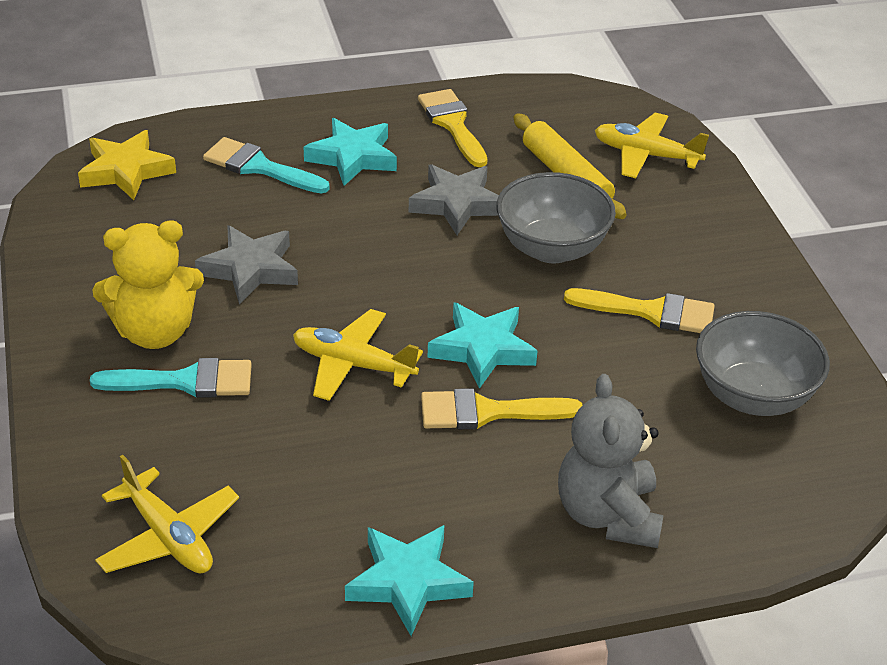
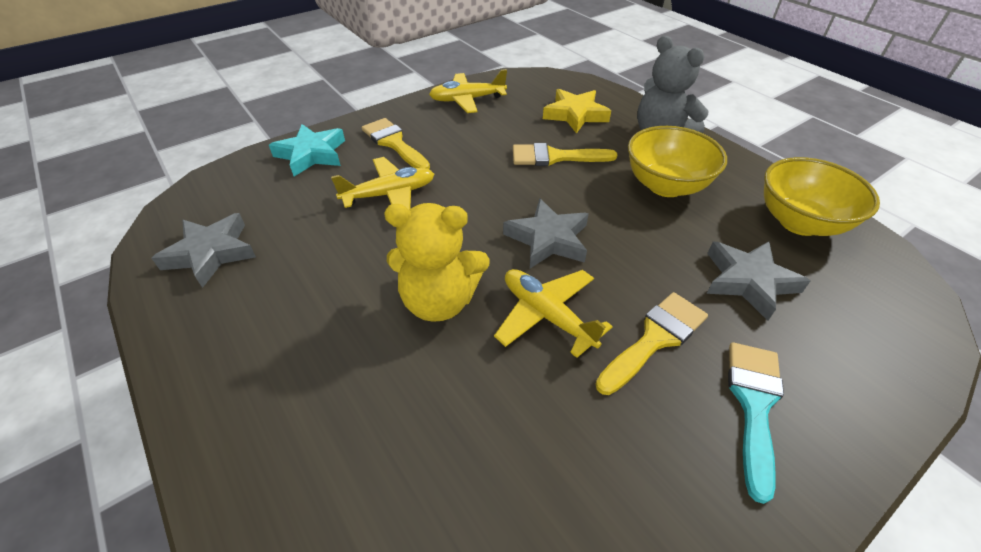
grey bowl: [496,172,616,263] [696,311,830,416] = 2 -> none = 0
grey star: [195,225,298,304] [409,165,499,235] = 2 -> [152,213,256,288] [503,198,589,268] [706,241,810,321] = 3
turquoise brush: [90,358,252,398] [203,137,330,193] = 2 -> [728,342,784,504] = 1
turquoise star: [304,118,397,186] [345,525,474,636] [428,302,537,389] = 3 -> [269,124,345,176] = 1
yellow bowl: none = 0 -> [628,126,727,197] [764,157,880,236] = 2
yellow rolling pin: [514,113,627,219] = 1 -> none = 0

